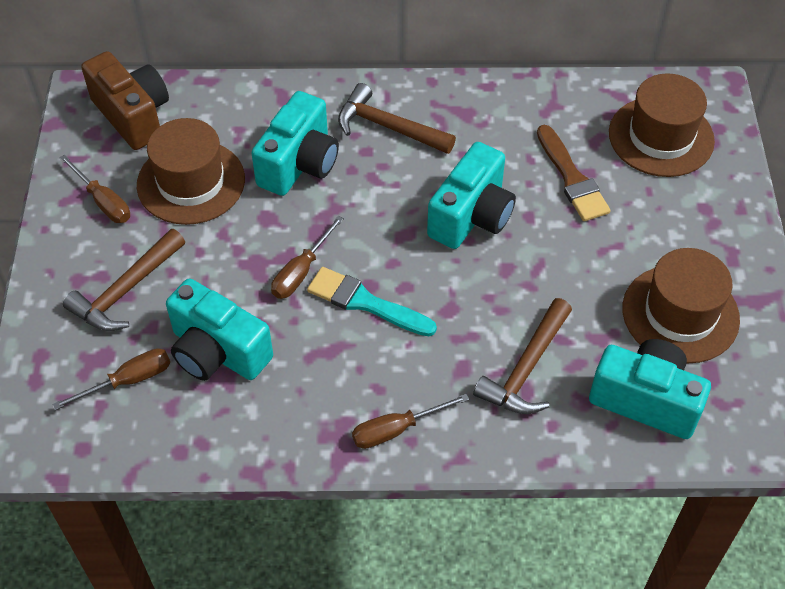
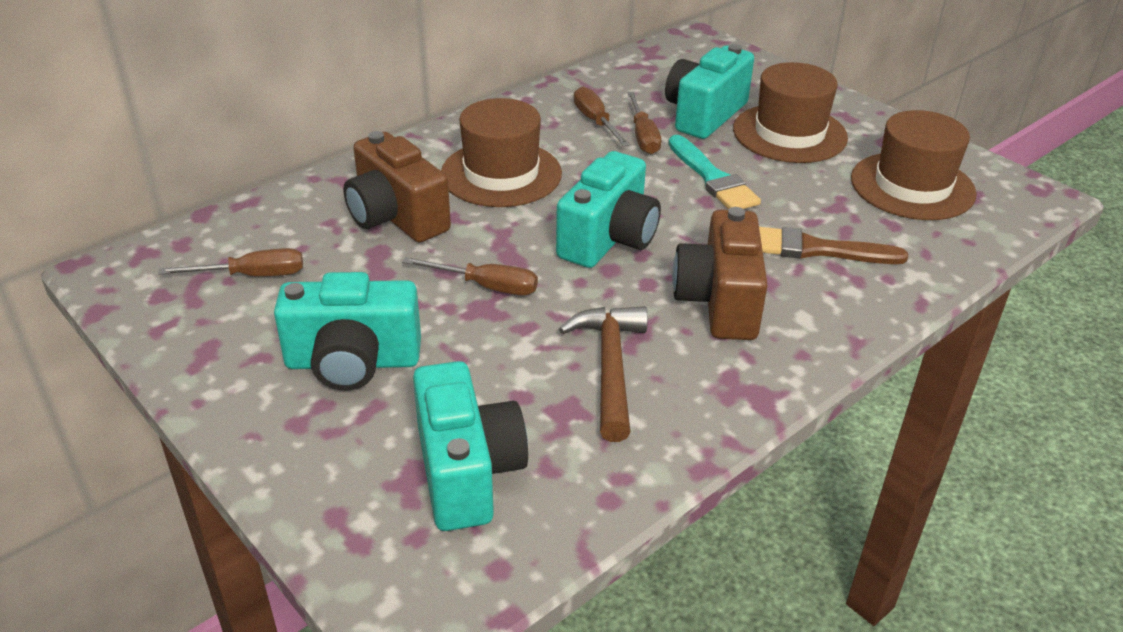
brown camera: [81,51,169,150] = 1 -> [343,131,451,242] [672,207,768,340] = 2
brown hammer: [63,229,185,331] [338,83,456,154] [473,298,572,414] = 3 -> [559,306,648,442] = 1

